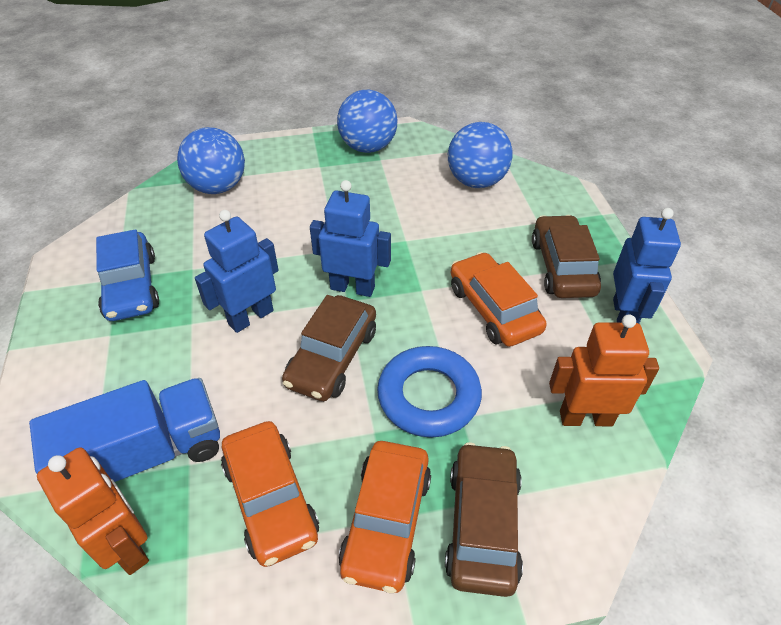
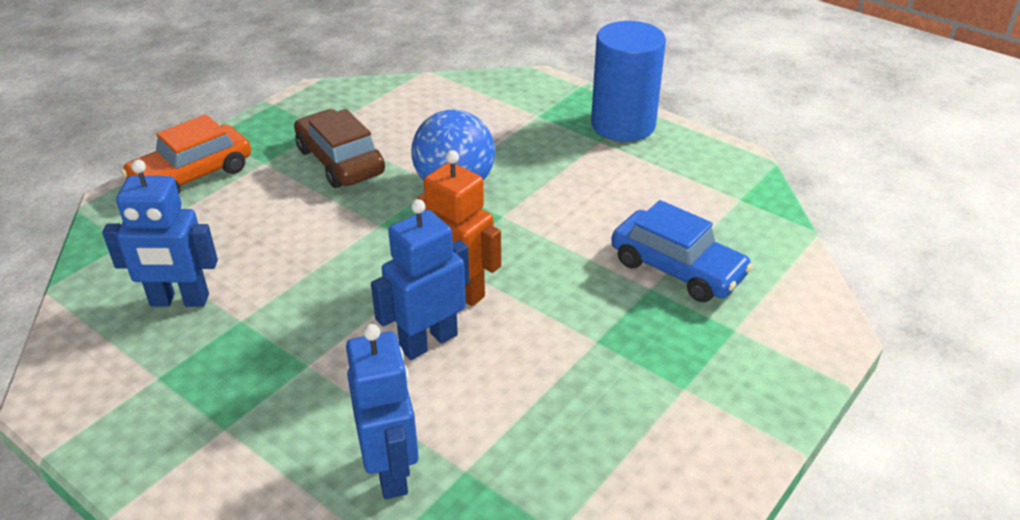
blue ball: [177,127,245,194] [337,90,397,153] [448,122,512,188] = 3 -> [412,110,495,181] = 1
blue cylinder: none = 0 -> [591,21,666,142] = 1
blue ring: [377,346,482,438] = 1 -> none = 0
blue truck: [29,378,220,482] = 1 -> none = 0
brown car: [282,295,376,401] [445,442,523,597] [532,215,601,298] = 3 -> [294,109,385,188] = 1
orange car: [221,421,319,567] [338,441,431,593] [450,252,547,347] = 3 -> [121,114,251,194] = 1
orange robot: [37,447,149,575] [549,314,659,426] = 2 -> [417,150,501,306] = 1

